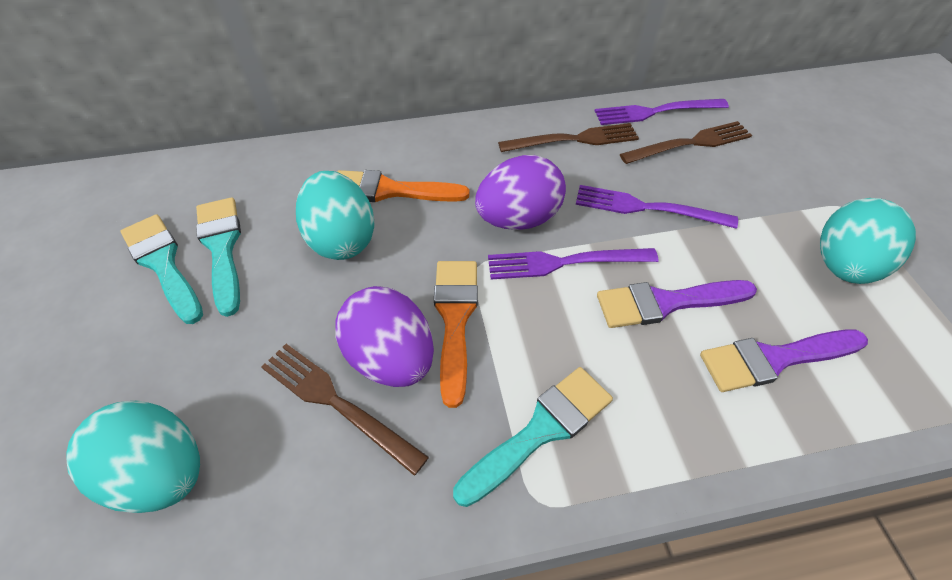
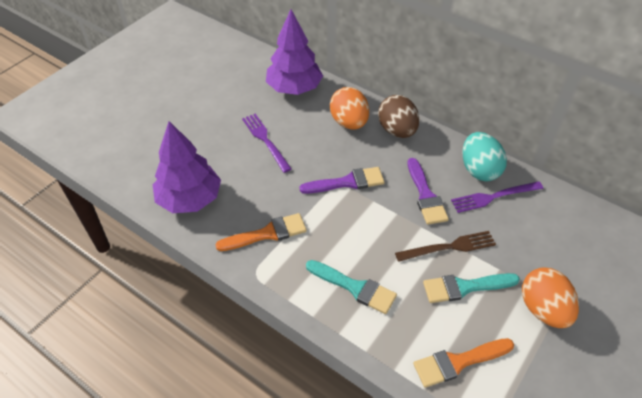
brown egg: none = 0 -> [378,95,419,138] = 1
brown fork: [262,344,429,476] [498,123,639,152] [620,121,752,164] = 3 -> [395,231,496,262] = 1
orange egg: none = 0 -> [330,87,369,130] [522,267,579,328] = 2
purple egg: [335,286,434,387] [475,155,566,230] = 2 -> none = 0
purple fork: [488,248,659,279] [576,185,738,229] [595,99,729,125] = 3 -> [242,114,292,173] [451,181,543,213] = 2
purple tree: none = 0 -> [153,121,221,213] [266,9,323,95] = 2
turquoise brush: [121,214,203,324] [196,197,241,317] [453,367,613,507] = 3 -> [306,260,397,314] [423,273,520,303] = 2
turquoise egg: [66,400,200,513] [296,171,375,260] [820,198,916,284] = 3 -> [463,132,507,181] = 1

